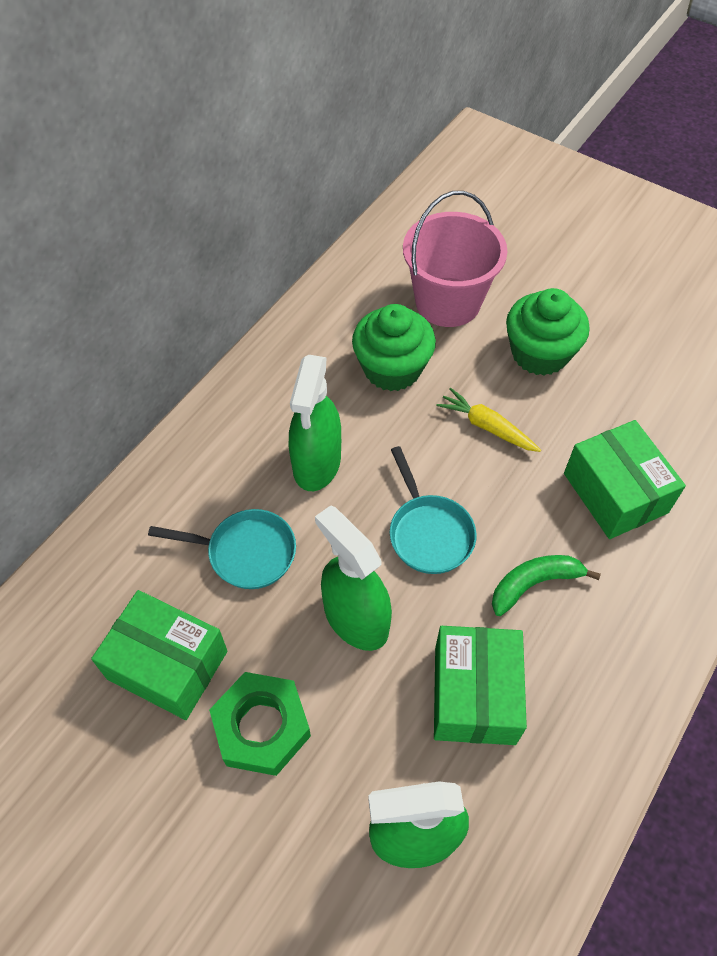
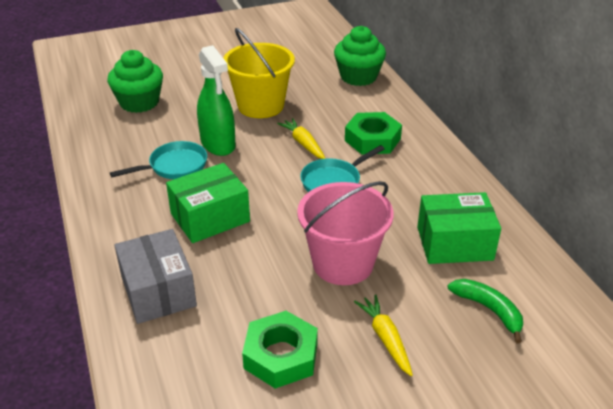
green box: [91,590,227,720] [434,626,527,745] [564,420,686,539] = 3 -> [166,163,250,243] [417,192,501,264] = 2
green nut: [209,672,311,776] = 1 -> [242,311,318,389] [345,112,402,154] = 2
green spray bottle: [289,355,341,491] [315,505,392,651] [368,781,469,868] = 3 -> [197,45,236,156] = 1
grey box: none = 0 -> [114,229,197,324] = 1
yellow bucket: none = 0 -> [223,28,295,118] = 1
yellow carrot: [436,387,541,452] = 1 -> [277,118,326,159] [354,295,413,376] = 2

